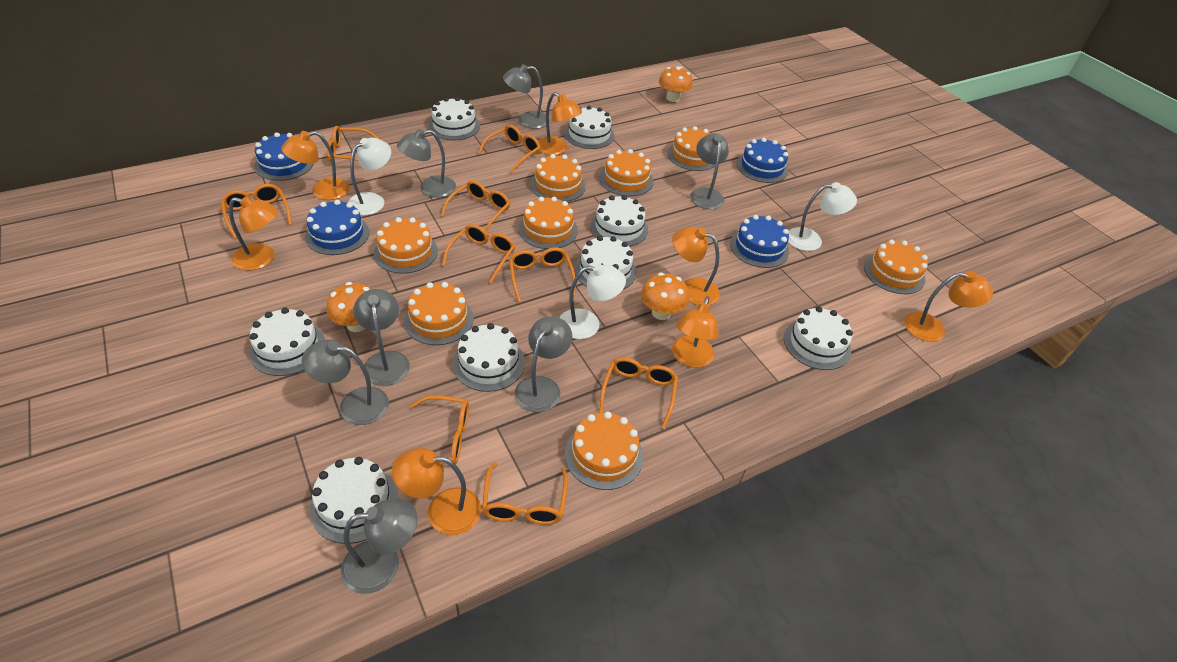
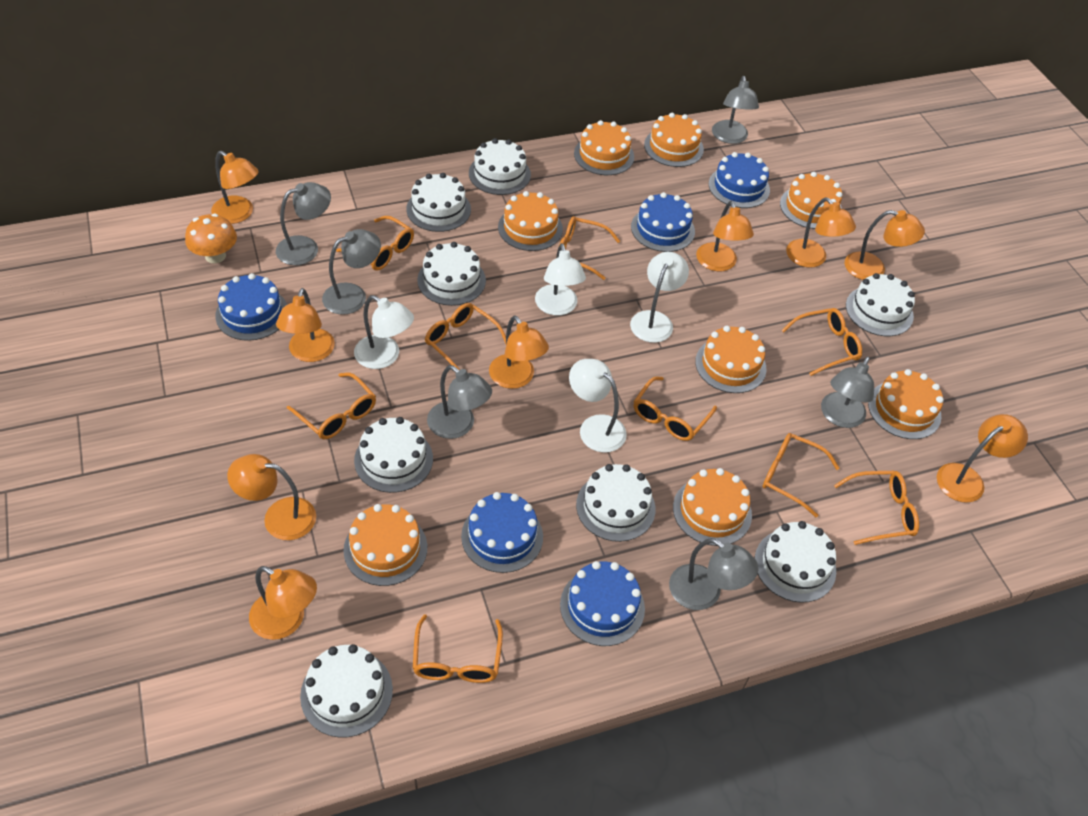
blue cake: [254,132,313,181] [305,200,369,255] [730,215,789,268] [736,138,788,183] = 4 -> [215,273,287,341] [461,492,543,573] [560,561,645,646] [631,192,695,252] [709,152,770,208] = 5
grey lamp: [302,340,389,425] [341,499,418,594] [354,289,410,386] [397,129,456,197] [503,64,546,129] [514,316,572,412] [690,133,729,209] = 7 -> [276,182,331,265] [322,229,381,315] [427,365,492,439] [669,538,758,610] [712,76,759,144] [821,356,874,428] = 6
orange lamp: [229,196,278,271] [281,131,350,200] [392,448,481,535] [538,92,582,155] [672,227,720,305] [672,296,719,368] [904,271,993,342] = 7 -> [211,151,259,224] [227,454,316,540] [249,566,317,640] [276,288,335,362] [489,316,549,389] [696,201,754,271] [786,198,856,268] [845,210,925,280] [937,414,1028,503] = 9
orange mushroom: [327,282,371,332] [641,273,689,320] [659,66,693,102] = 3 -> [185,214,237,263] = 1
white lamp: [347,138,391,215] [559,263,626,339] [788,182,857,251] = 3 -> [354,295,414,369] [535,243,586,315] [569,359,627,453] [630,252,689,343] = 4

